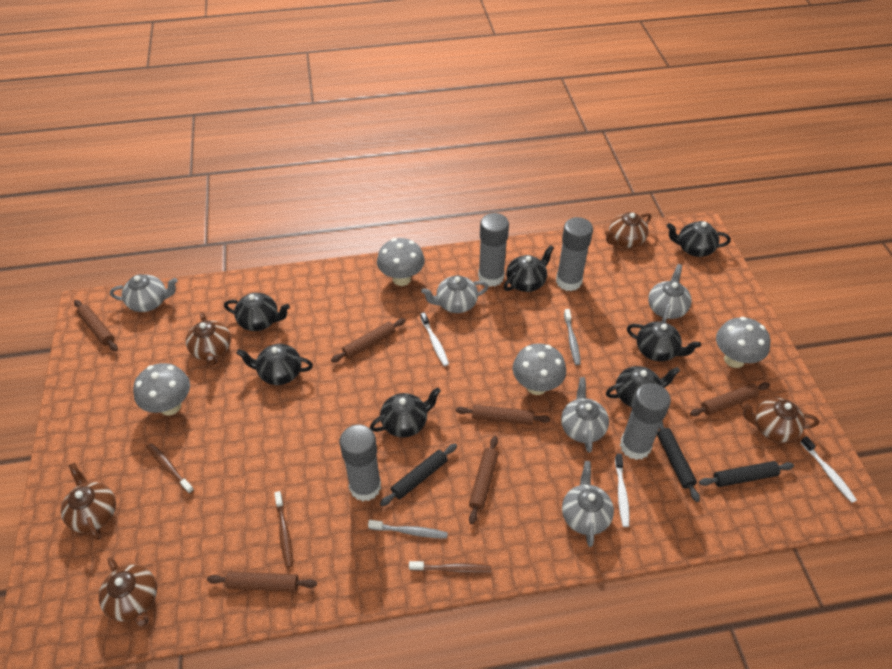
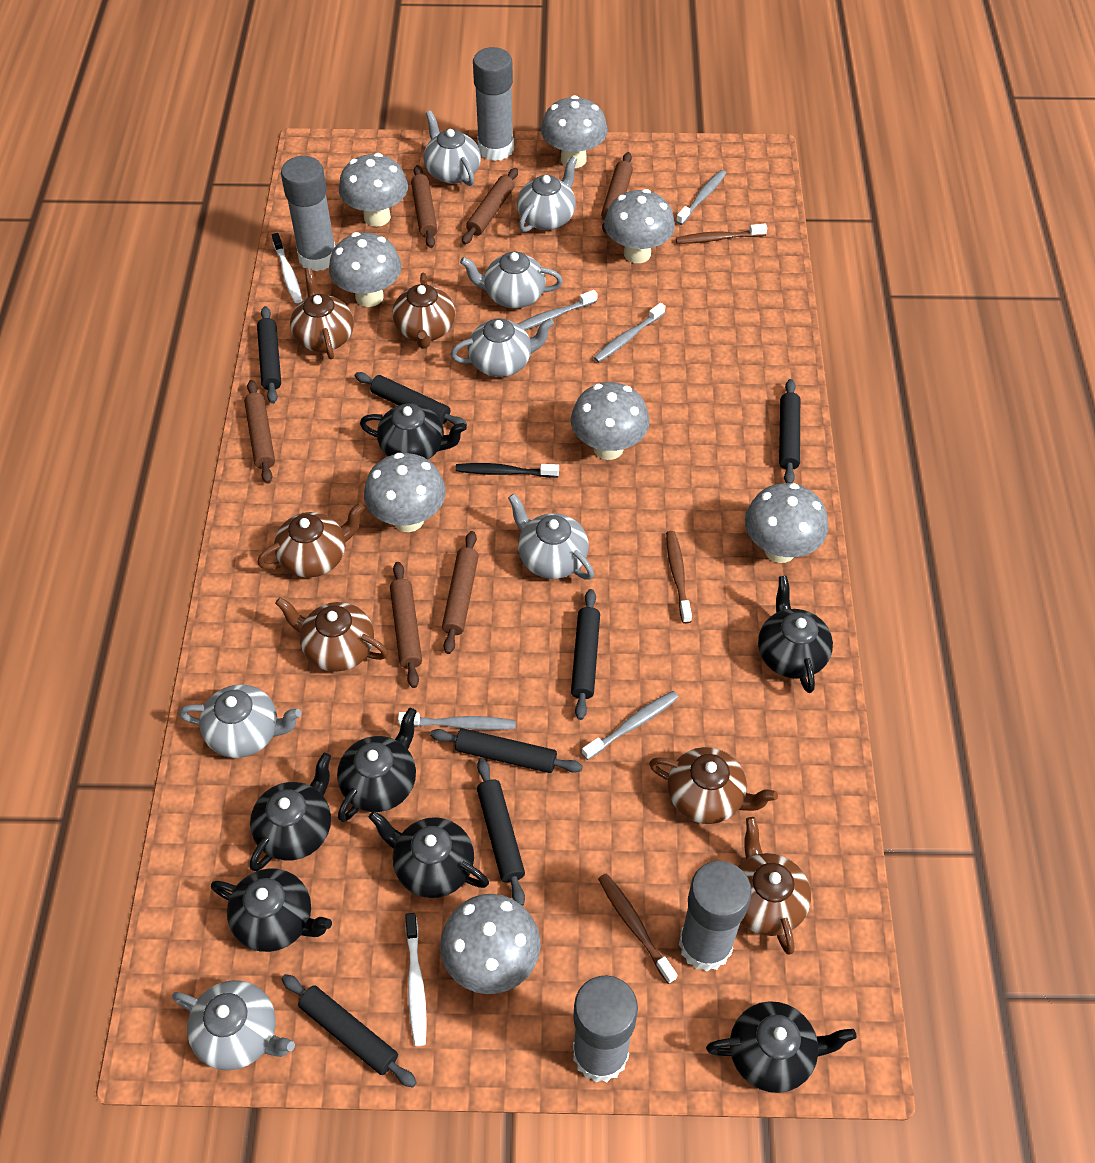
black rolling pin: [380,443,457,506] [657,421,700,502] [699,461,794,487] = 3 -> [257,306,281,404] [281,974,417,1088] [355,372,467,426] [430,728,583,773] [477,758,525,906] [571,589,600,720] [779,379,800,483] = 7
black toothbrush: none = 0 -> [455,463,559,478] = 1
brown teapot: [61,463,116,540] [99,557,157,627] [186,312,231,365] [605,212,651,248] [742,398,819,442] = 5 -> [258,503,365,578] [275,597,388,672] [290,268,354,359] [393,273,455,349] [649,747,778,824] [738,817,811,955] = 6
grey mushroom: [133,363,190,415] [377,238,425,286] [512,343,566,395] [716,317,770,368] = 4 -> [329,232,402,307] [339,153,408,227] [364,453,446,532] [440,894,541,994] [541,95,608,168] [571,382,650,460] [604,189,675,263] [745,483,828,563] = 8
grey teapot: [110,274,177,312] [421,275,488,313] [561,377,609,453] [562,461,614,547] [648,264,692,323] = 5 -> [172,980,295,1070] [179,684,302,758] [424,111,481,186] [451,318,554,377] [460,252,563,308] [508,494,594,580] [517,157,577,232] = 7
grey toothbrush: [368,520,448,539] [564,309,581,365] = 2 -> [398,712,516,730] [518,290,597,330] [582,691,679,760] [593,303,665,362] [676,170,726,225] = 5
white toothbrush: [420,312,449,366] [615,454,629,527] [800,436,857,503] = 3 -> [272,233,302,303] [405,913,427,1046] = 2

